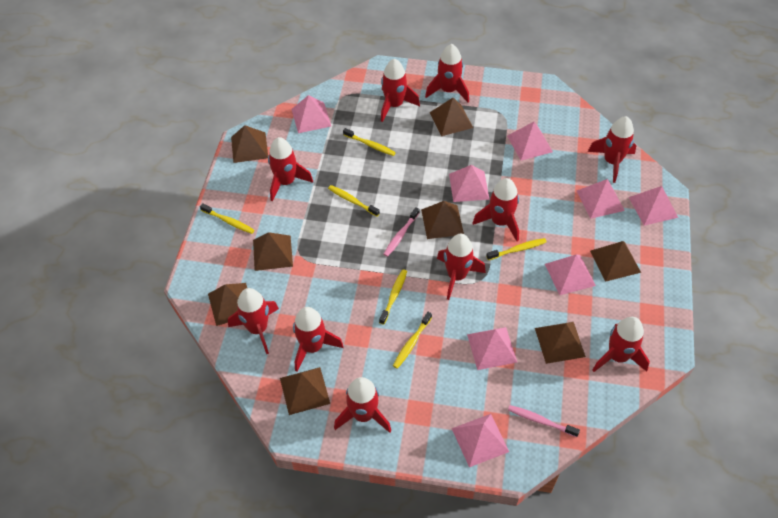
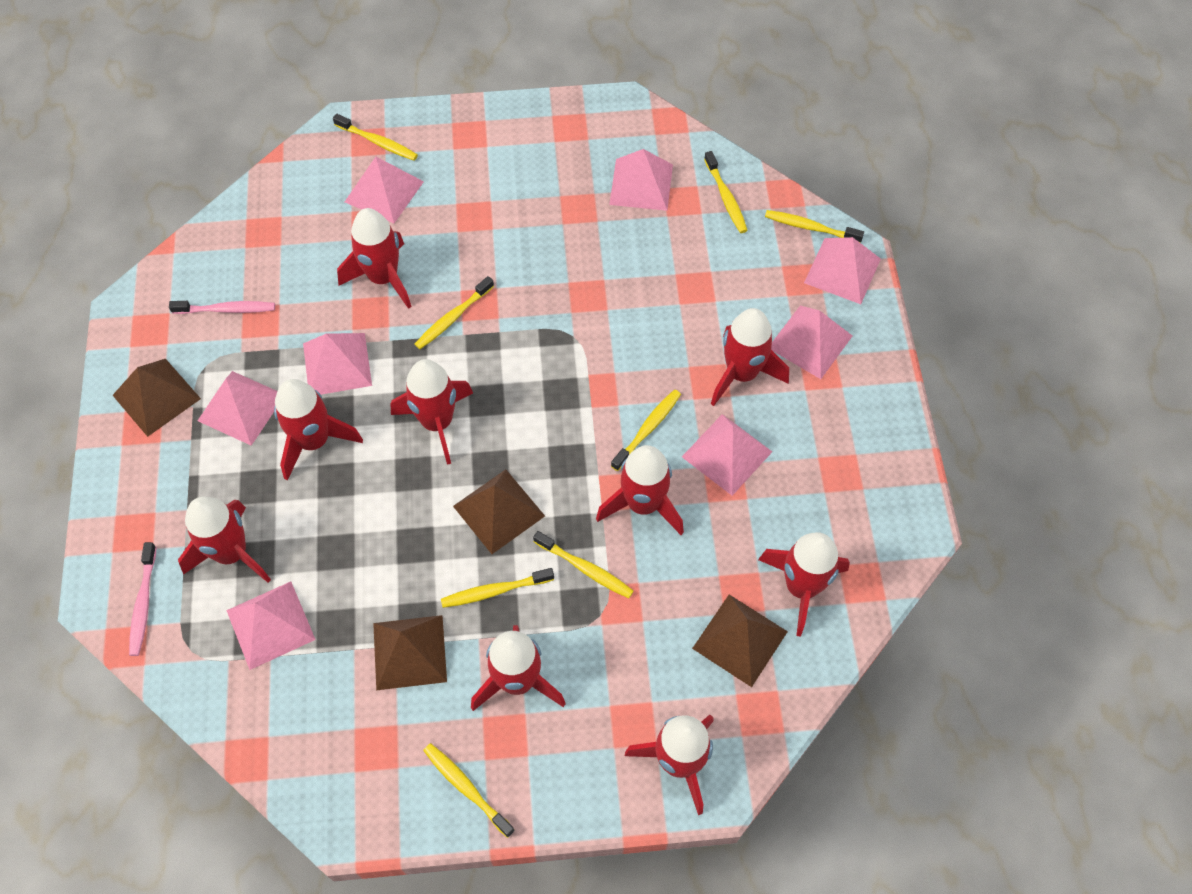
brown pyramid: [208,283,247,326] [231,125,268,163] [253,232,293,271] [280,367,330,415] [421,201,464,239] [429,98,473,136] [535,322,586,364] [590,241,641,282] = 8 -> [113,359,201,437] [373,615,447,690] [453,469,545,554] [692,595,788,687] = 4
red rocket: [228,288,279,354] [268,137,313,202] [293,307,344,372] [334,377,391,433] [381,59,420,122] [425,44,469,103] [437,234,486,300] [472,178,519,241] [588,116,637,183] [592,317,650,372] = 10 -> [178,497,271,583] [274,379,363,481] [337,208,412,309] [391,359,473,465] [471,625,566,711] [596,445,684,535] [625,714,713,815] [711,308,789,406] [758,532,850,637] = 9
yellow toothbrush: [200,203,254,234] [328,185,380,217] [343,128,396,156] [379,269,407,325] [393,312,432,369] [486,238,547,260] = 6 -> [333,114,418,161] [415,276,494,349] [423,743,515,838] [441,568,554,608] [533,531,634,598] [611,390,681,471] [704,151,748,233] [765,210,864,243] = 8

